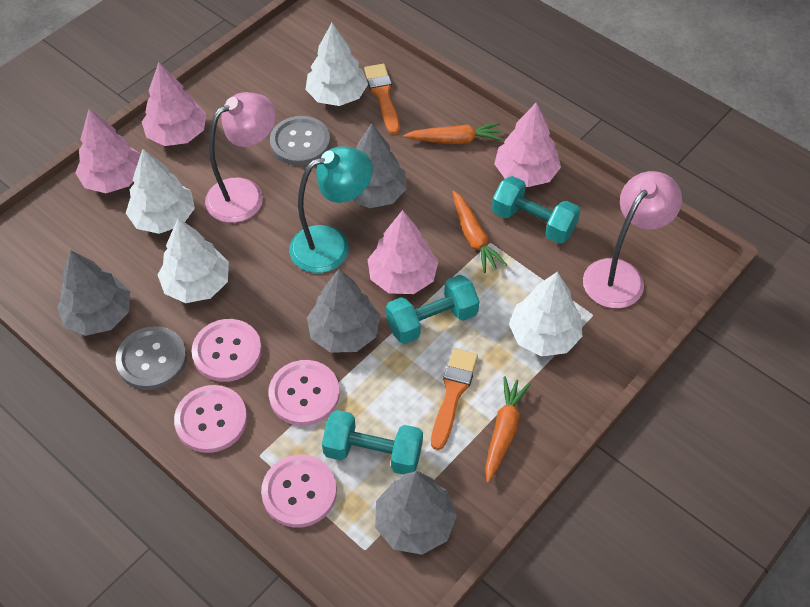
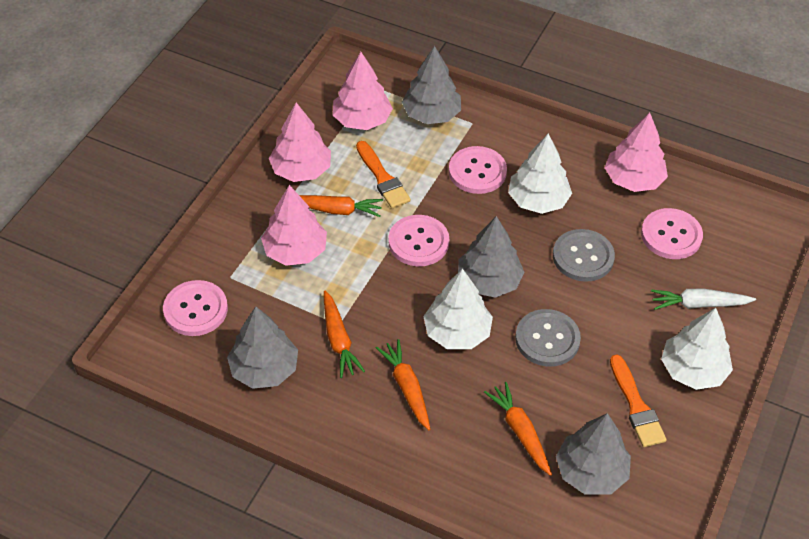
orange carrot: [403,123,503,144] [452,191,507,273] [485,376,531,483] = 3 -> [299,195,383,217] [324,291,365,378] [376,339,430,430] [484,382,552,476] = 4
pink lamp: [205,92,276,223] [583,171,682,308] = 2 -> none = 0
turquoise dumbbell: [322,410,423,475] [386,275,479,344] [492,176,581,244] = 3 -> none = 0
turquoise lamp: [289,146,373,273] = 1 -> none = 0
white carrot: none = 0 -> [651,288,756,310] = 1
white tree: [126,149,195,234] [158,218,229,303] [305,23,368,106] [509,272,583,357] = 4 -> [423,269,493,349] [508,134,572,214] [661,308,733,390] = 3

